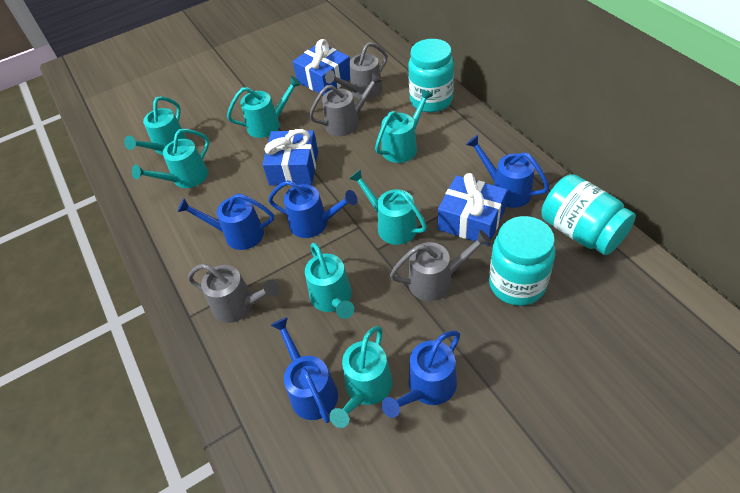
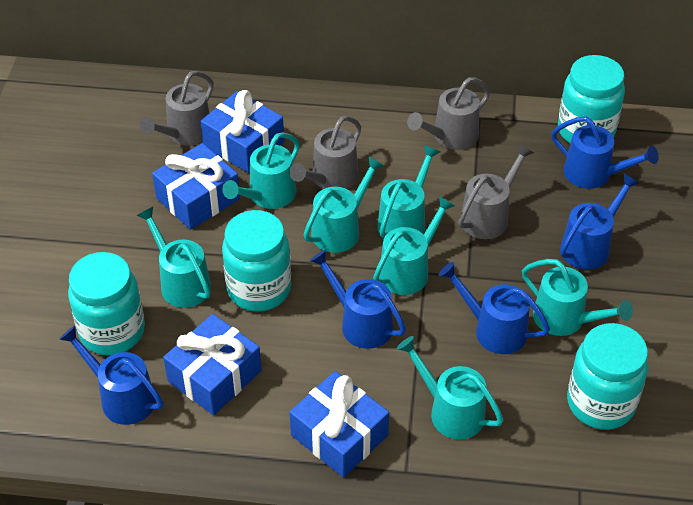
blue gift: [262,129,318,186] [293,39,350,96] [438,173,508,245] = 3 -> [152,143,240,230] [163,314,261,415] [201,90,284,173] [290,371,389,477] = 4
turquoise jar: [408,39,454,113] [489,216,555,306] [541,174,636,255] = 3 -> [68,252,145,355] [222,210,291,312] [558,55,625,143] [567,323,648,430] = 4

